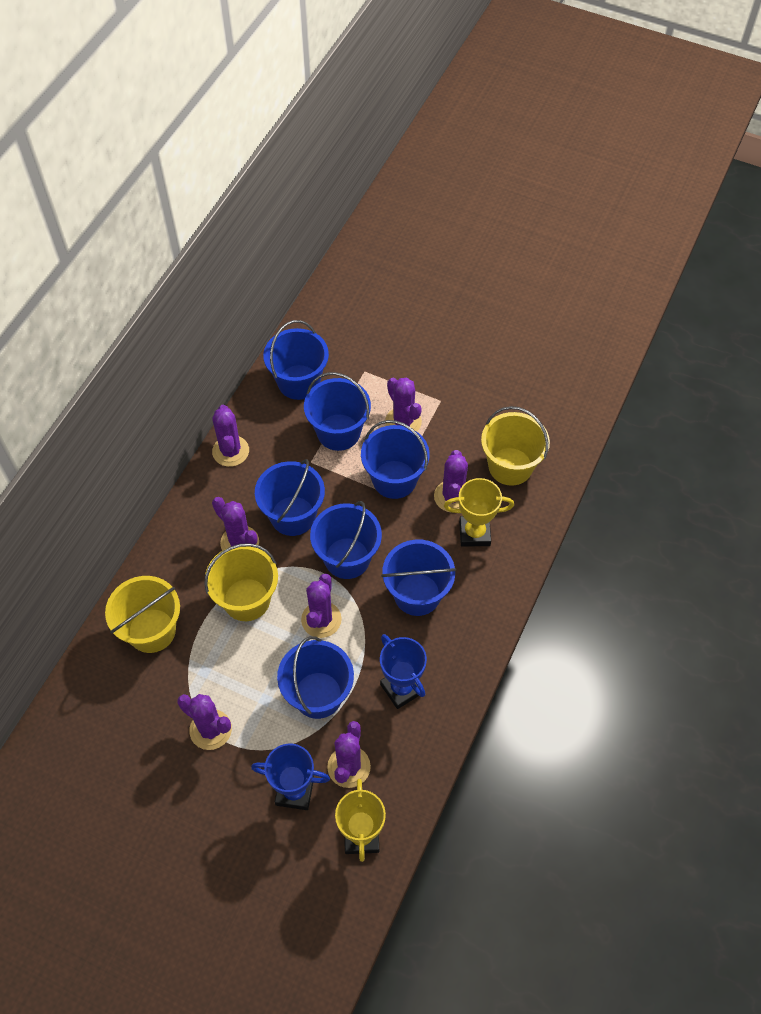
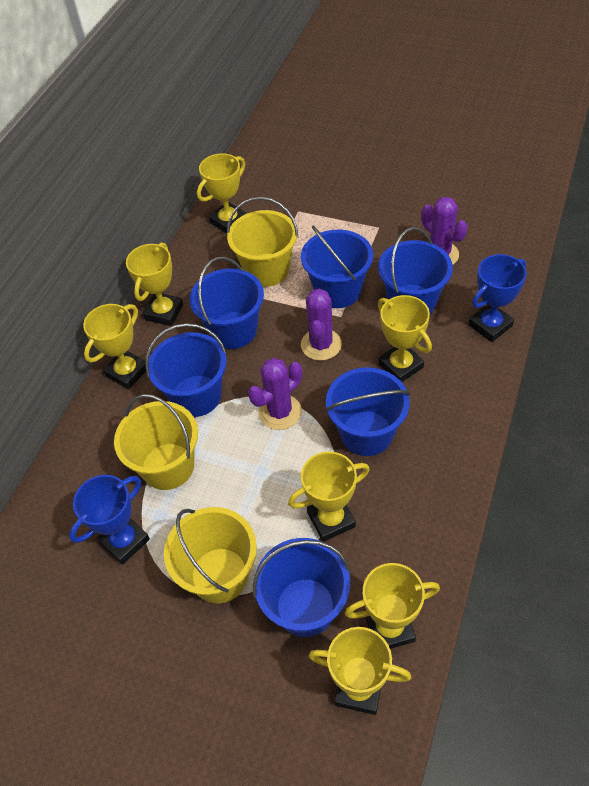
blue bucket: [255,459,325,536] [263,320,329,400] [277,636,354,719] [304,372,371,451] [310,501,382,579] [361,420,430,499] [381,540,456,616] = 7 -> [145,323,226,417] [190,257,264,349] [253,538,350,637] [301,226,373,308] [325,367,410,456] [378,227,453,314] = 6
purple cactus: [177,694,232,750] [212,405,249,467] [212,497,259,551] [301,574,342,638] [327,721,371,788] [385,377,422,432] [434,450,468,513] = 7 -> [248,358,302,430] [301,289,342,361] [421,197,468,264] = 3
yellow trophy: [335,779,386,862] [444,478,514,547] = 2 -> [83,304,146,389] [126,242,183,326] [197,153,247,233] [288,451,370,542] [309,627,411,715] [345,563,440,649] [378,295,432,382] = 7

